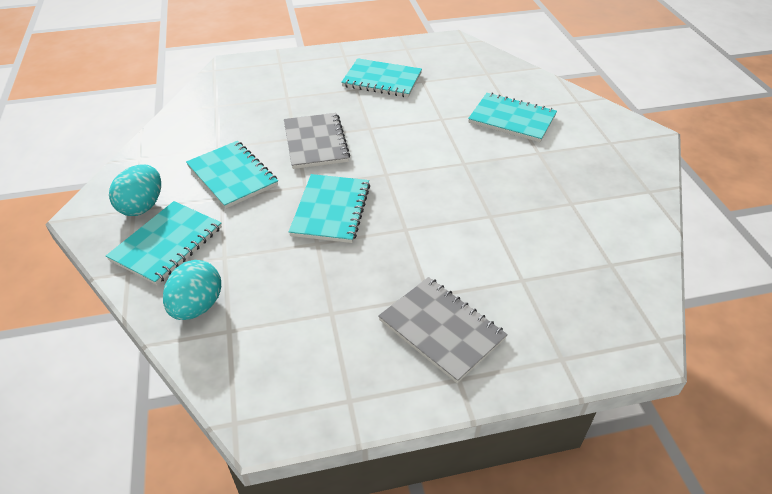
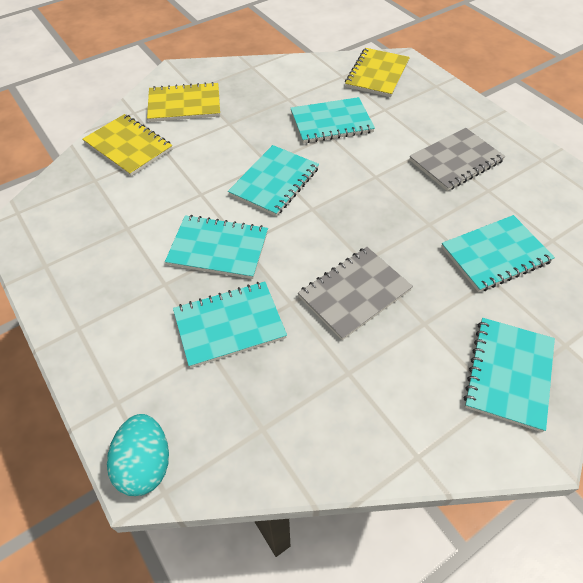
turquoise egg: [109,164,161,216] [163,260,221,320] = 2 -> [107,414,169,496] = 1
turquoise notebook: [106,201,222,285] [186,141,278,209] [289,174,370,243] [341,58,422,97] [468,93,557,142] = 5 -> [165,215,268,279] [173,281,287,368] [228,145,319,217] [291,97,375,143] [441,215,555,292] [463,318,555,432] = 6
yellow notebook: none = 0 -> [83,114,173,176] [147,82,220,122] [345,48,410,97] = 3

